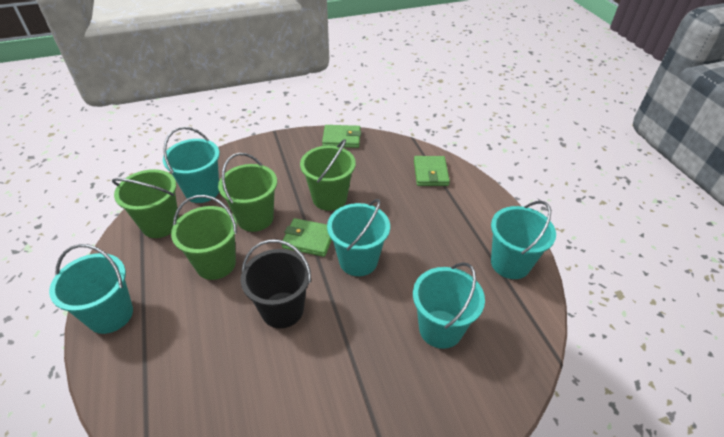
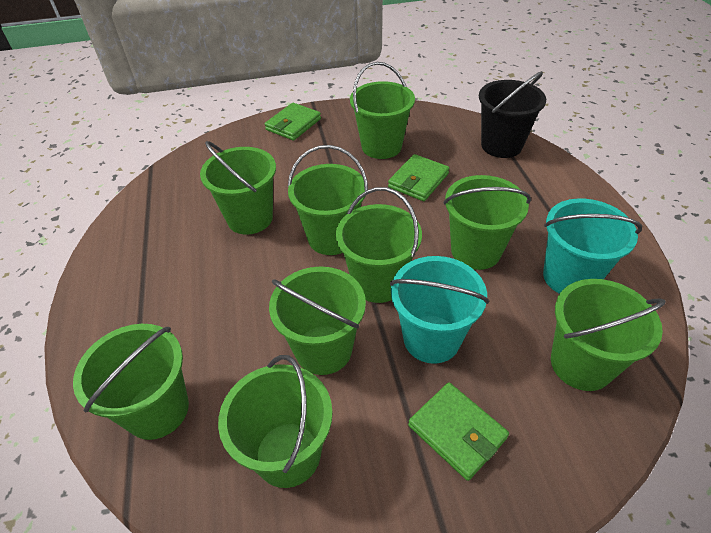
green bucket: [112,169,179,238] [171,195,237,280] [218,153,277,232] [300,139,356,211] = 4 -> [73,324,189,440] [200,141,276,235] [218,355,333,488] [269,267,366,375] [288,145,368,255] [336,187,422,303] [350,62,415,159] [443,175,531,270] [551,279,666,391] = 9
turquoise bucket: [49,244,133,334] [163,127,220,203] [327,199,390,276] [413,262,485,349] [491,201,556,279] = 5 -> [390,256,489,364] [543,198,642,294] = 2

